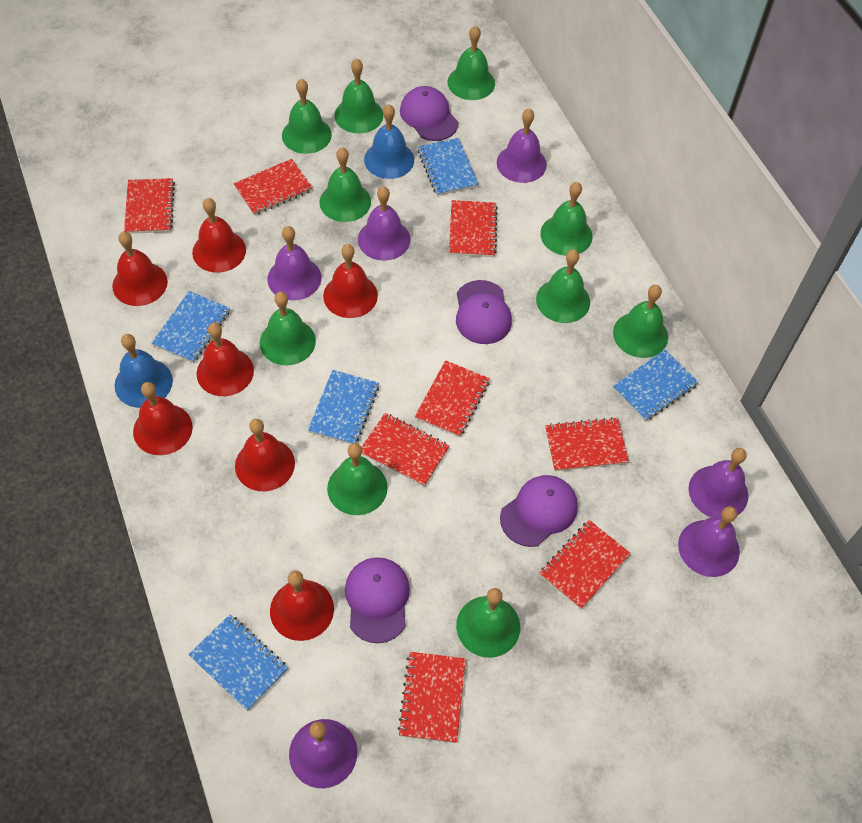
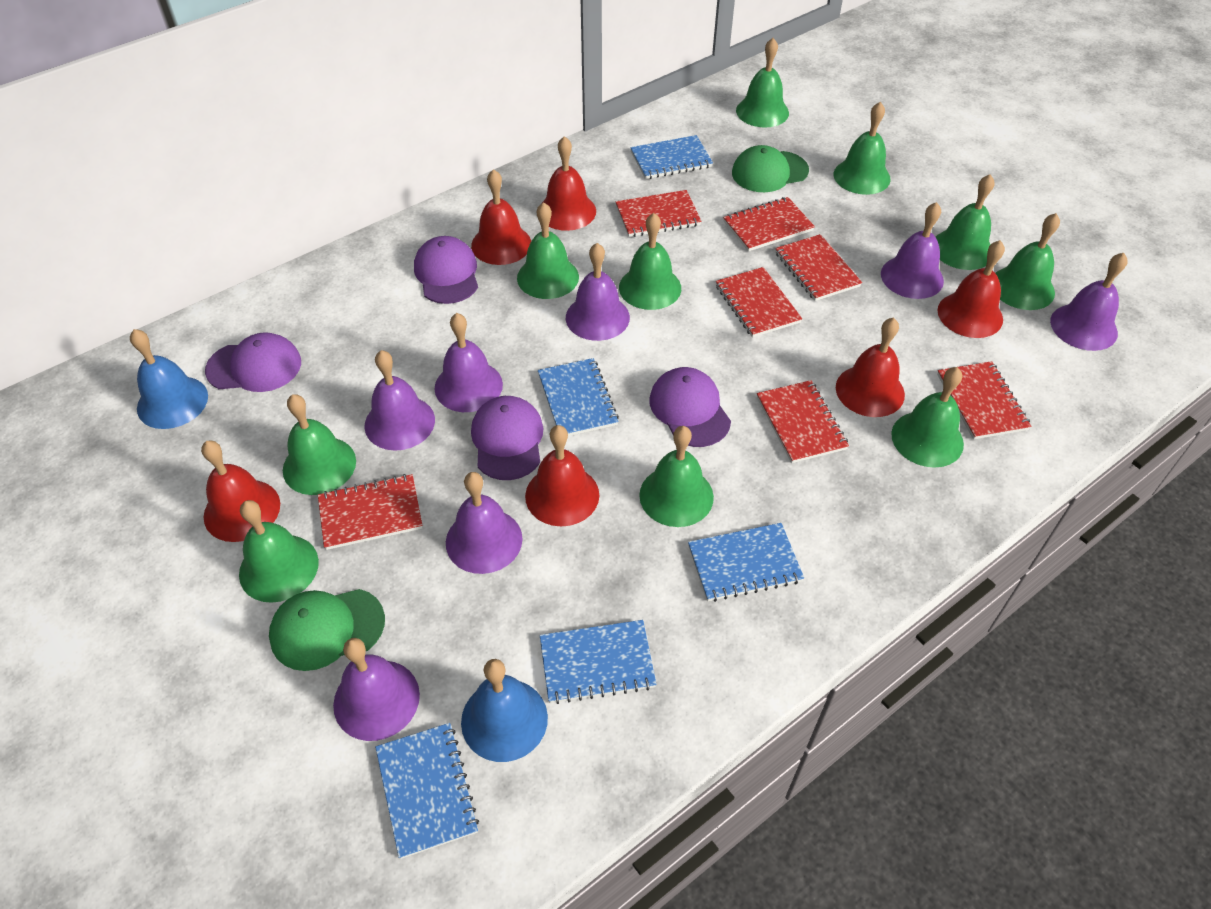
green cap: none = 0 -> [269,589,385,671] [732,145,809,192] = 2
purple bell: [267,226,321,300] [289,719,357,788] [358,186,410,261] [497,108,547,183] [678,506,740,577] [688,448,748,517] = 6 -> [333,638,420,741] [364,350,435,451] [434,313,503,412] [446,472,523,574] [566,243,630,341] [881,202,944,299] [1050,253,1128,351] = 7
red bell: [112,231,168,306] [133,382,193,455] [192,198,246,273] [196,323,254,396] [235,419,295,491] [270,571,334,641] [323,244,378,318] = 7 -> [201,440,280,542] [471,169,531,265] [525,425,599,526] [541,136,596,231] [836,318,905,417] [937,240,1005,338] = 6
red notebook: [124,178,175,234] [233,159,313,215] [362,413,450,487] [397,652,466,743] [414,360,490,437] [449,200,498,257] [540,520,631,609] [545,417,629,471] = 8 -> [318,474,422,550] [616,190,702,237] [716,267,802,337] [723,197,815,251] [757,380,849,463] [775,234,862,301] [937,361,1031,439] = 7

